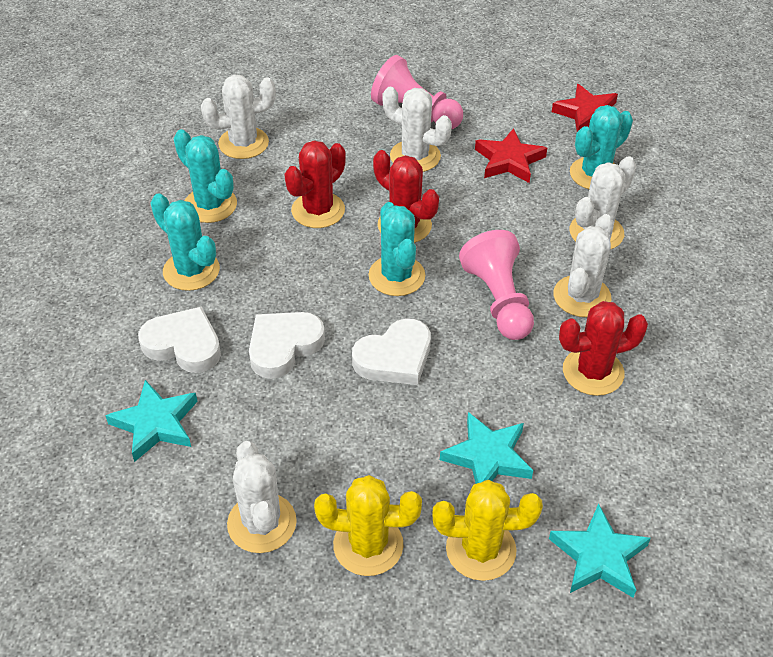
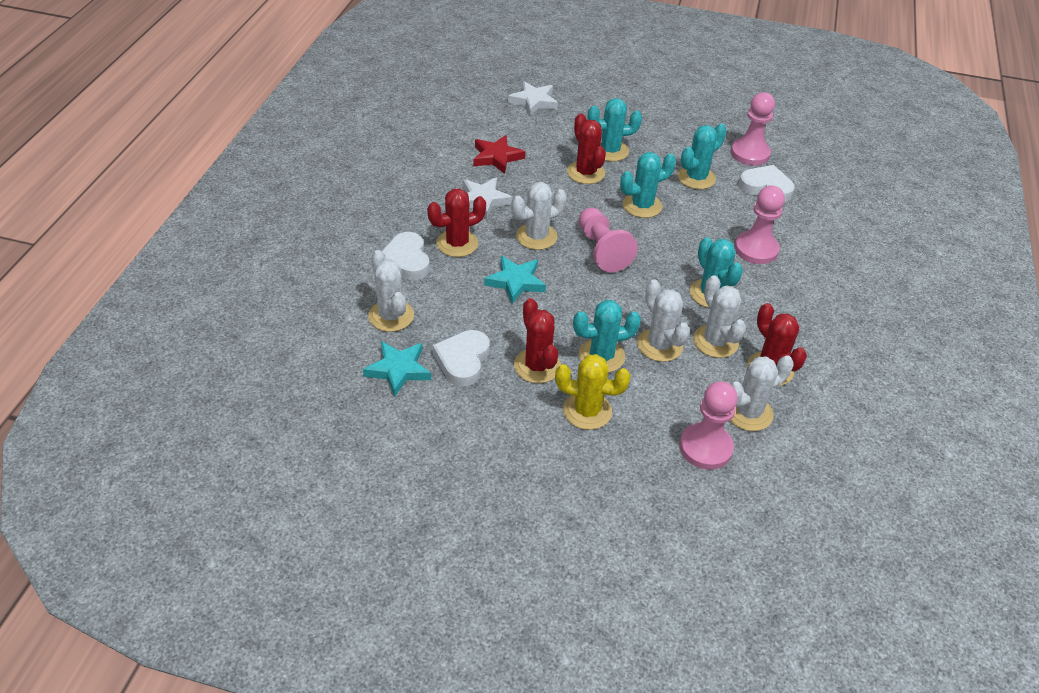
pink pawn: [371,55,463,129] [459,230,534,340] = 2 -> [579,208,638,272] [679,381,738,469] [731,92,775,165] [735,186,785,264] = 4
red cactus: [284,140,346,228] [373,150,439,243] [559,301,648,396] = 3 -> [427,189,486,257] [514,298,561,383] [567,114,606,184] [747,303,807,386] = 4
red star: [475,128,547,183] [552,84,618,132] = 2 -> [473,135,525,174] = 1
turquoise cactus: [150,193,220,291] [174,129,237,223] [368,202,425,296] [570,105,633,189] = 4 -> [573,300,641,373] [588,98,642,161] [620,152,676,218] [678,123,727,189] [690,237,743,308] = 5
turquoise star: [105,380,198,462] [440,412,533,484] [549,503,651,597] = 3 -> [363,341,431,397] [484,256,546,304] = 2
white star: none = 0 -> [463,177,512,219] [508,81,558,116] = 2
yellow cactus: [314,475,422,576] [433,480,543,581] = 2 -> [555,354,631,430] = 1

